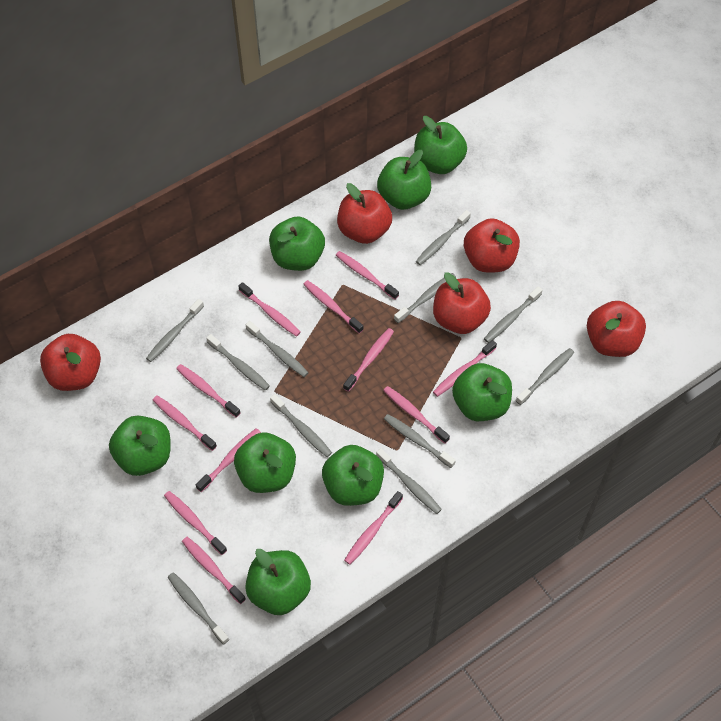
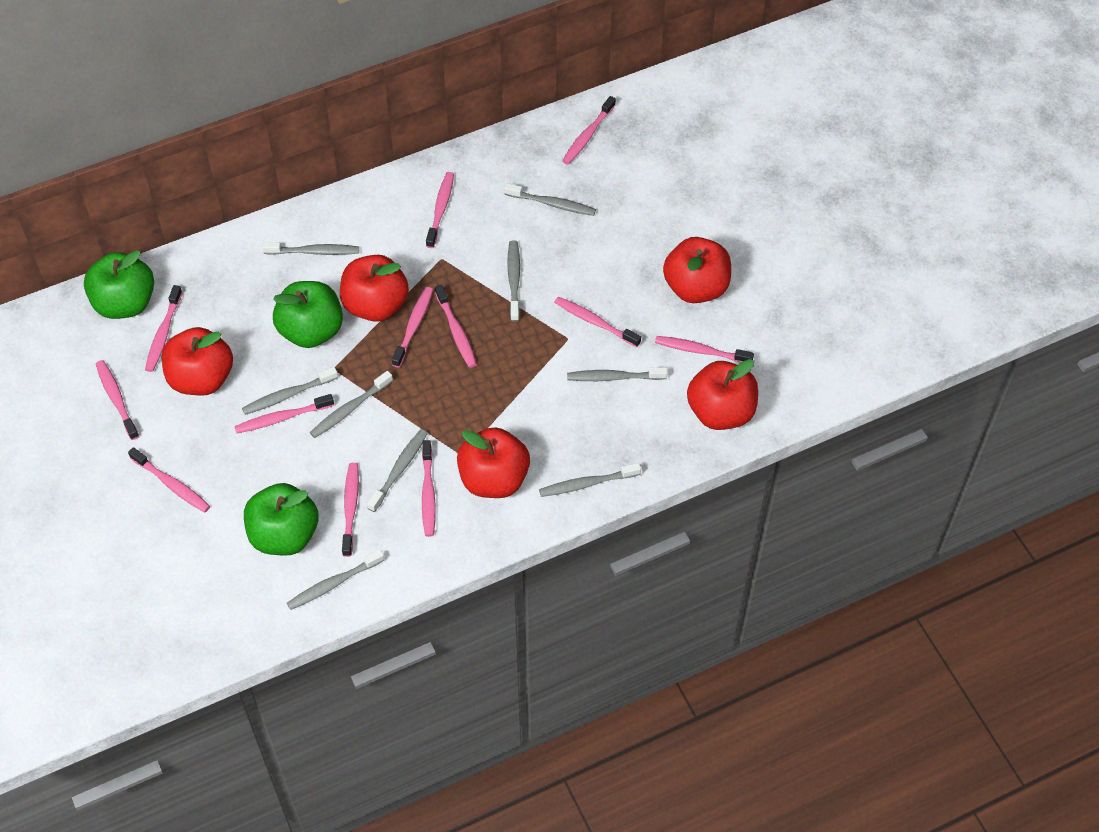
green apple: [109,416,171,476] [234,432,296,493] [245,549,311,615] [269,217,325,271] [322,445,384,506] [377,150,431,210] [414,116,467,174] [452,363,512,421] = 8 -> [84,250,154,319] [244,483,319,556] [273,281,343,348] = 3
grey toothbrush: [146,299,204,362] [168,572,229,645] [206,334,270,391] [246,321,309,377] [270,394,332,457] [376,448,442,514] [384,414,456,468] [394,273,456,323] [416,210,471,265] [484,286,543,343] [516,348,574,405] = 11 -> [242,367,338,415] [262,242,359,255] [287,549,384,610] [310,371,393,438] [367,429,428,512] [504,183,596,216] [507,240,520,322] [539,463,641,497] [567,367,668,381] = 9

